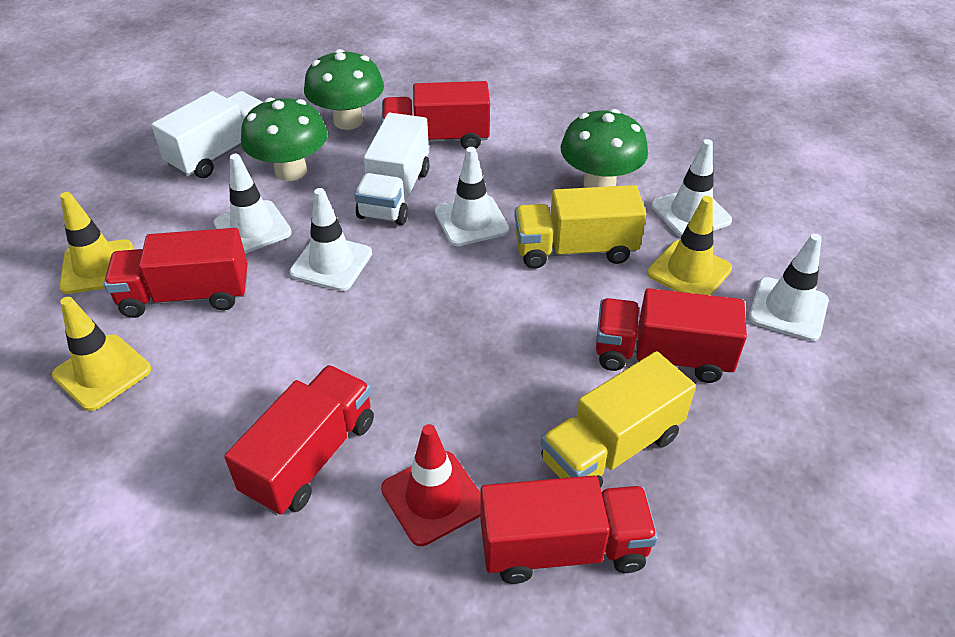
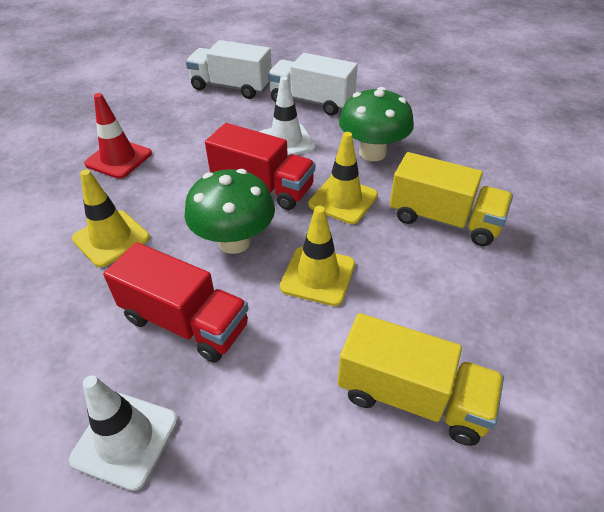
green mushroom: [241,98,328,181] [304,49,384,130] [561,109,648,188] = 3 -> [184,169,275,254] [339,87,414,161] = 2
red truck: [104,228,248,318] [224,365,374,515] [382,81,490,149] [480,476,658,584] [596,288,747,383] = 5 -> [103,242,248,363] [205,123,315,210] = 2
white traffic cone: [214,154,292,254] [289,188,372,291] [435,147,509,246] [652,139,732,238] [748,234,829,341] = 5 -> [69,376,178,491] [259,76,316,155] = 2

